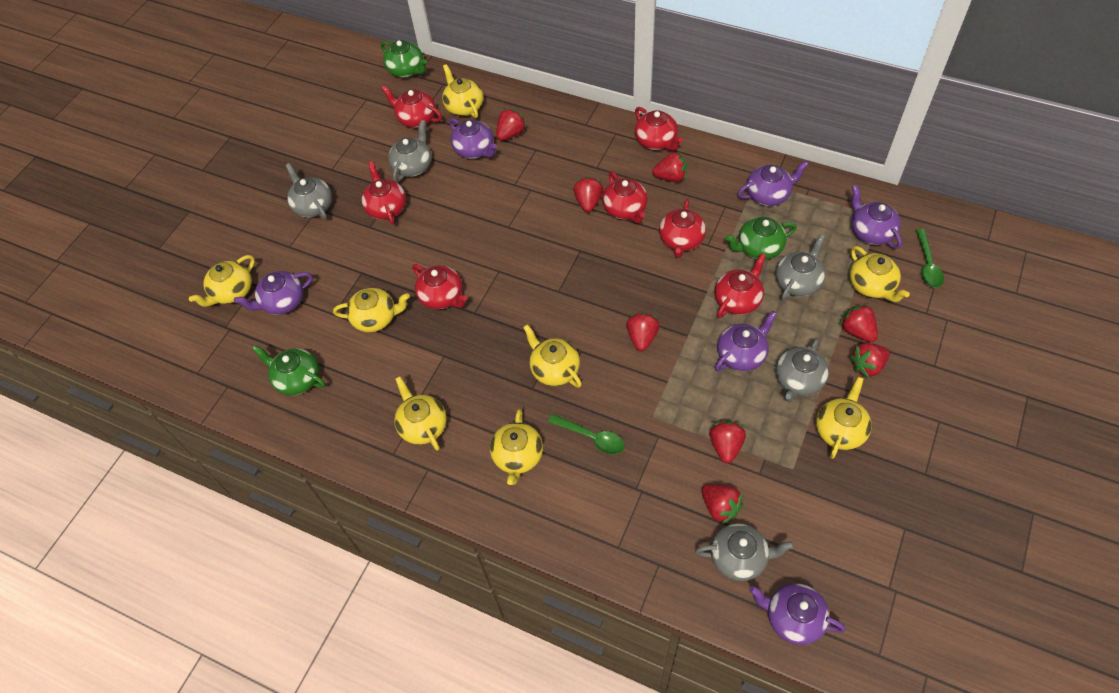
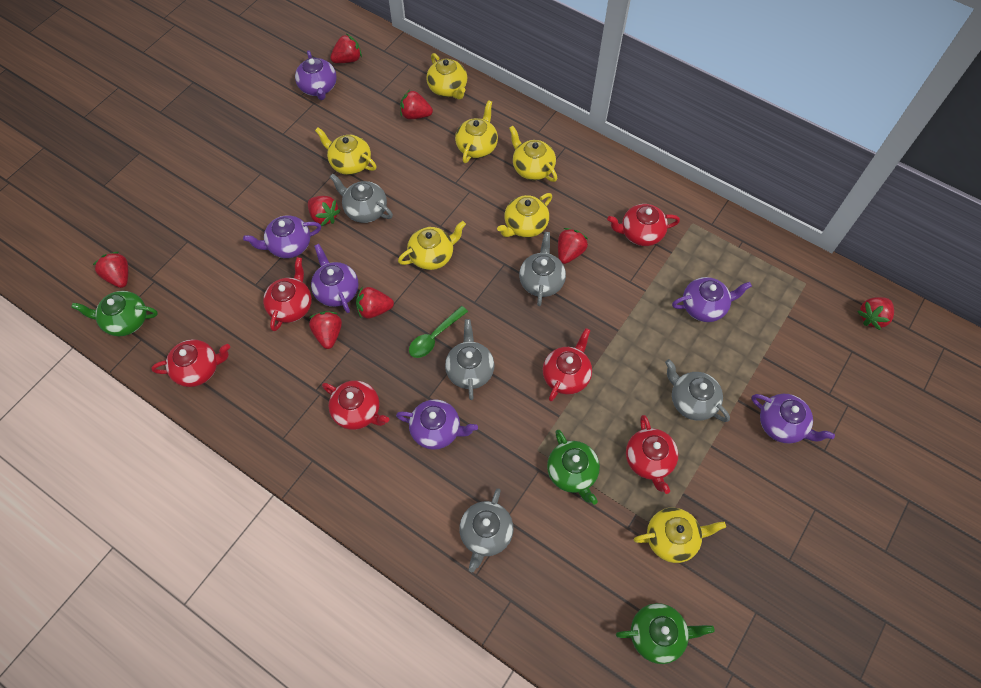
green spoon: [548,414,625,455] [916,229,944,288] = 2 -> [409,306,468,358] = 1
red teapot: [361,161,406,225] [381,85,442,128] [412,264,467,309] [602,171,648,223] [635,107,683,151] [659,199,706,258] [714,253,766,318] = 7 -> [151,339,230,387] [263,257,312,331] [322,381,389,430] [543,328,592,401] [607,204,680,246] [626,415,678,494] = 6
yellow teapot: [189,255,255,307] [333,288,410,332] [394,376,447,451] [442,64,483,118] [490,409,543,485] [523,325,582,388] [816,377,872,459] [850,246,910,302] = 8 -> [315,127,377,175] [398,221,466,270] [426,53,467,99] [455,100,498,163] [497,193,552,238] [509,126,557,182] [634,508,726,563] = 7

